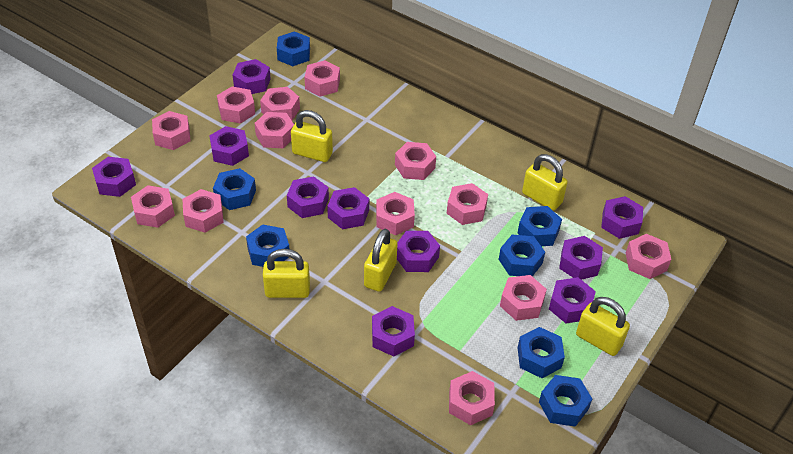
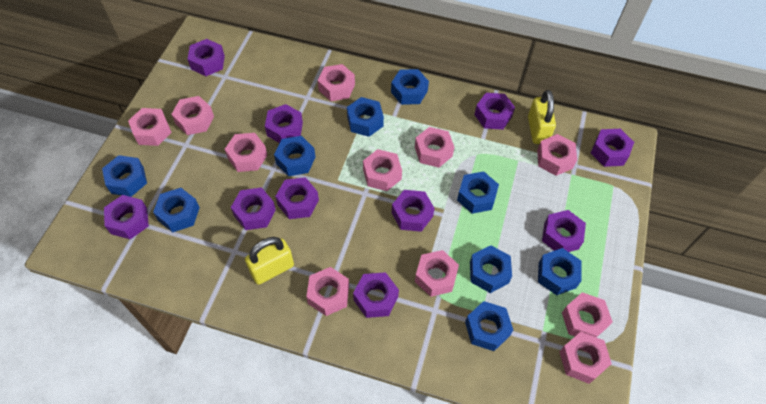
blue nut: [213,168,256,210] [246,224,289,267] [277,31,310,66] [499,234,545,277] [517,206,562,246] [518,327,565,378] [539,375,592,427] = 7 -> [102,155,147,197] [153,188,200,232] [274,136,315,176] [347,97,384,137] [391,69,429,105] [457,171,499,214] [465,301,513,351] [470,245,512,293] [538,248,582,295] = 9
pink nut: [131,185,175,228] [152,111,191,150] [182,189,224,233] [217,87,255,124] [255,112,294,148] [260,87,300,120] [305,60,340,97] [376,192,415,235] [395,142,436,180] [446,183,488,225] [449,371,495,425] [500,275,547,321] [626,234,672,279] = 13 -> [128,108,172,146] [171,96,214,135] [225,133,267,172] [306,267,349,316] [318,64,355,101] [363,149,402,191] [415,127,454,168] [415,250,459,297] [537,134,577,176] [559,332,612,384] [562,292,613,337] = 11
yellow padlock: [263,249,310,298] [291,110,333,162] [364,229,398,292] [522,154,568,211] [576,297,630,356] = 5 -> [245,237,294,285] [528,90,556,144] = 2

